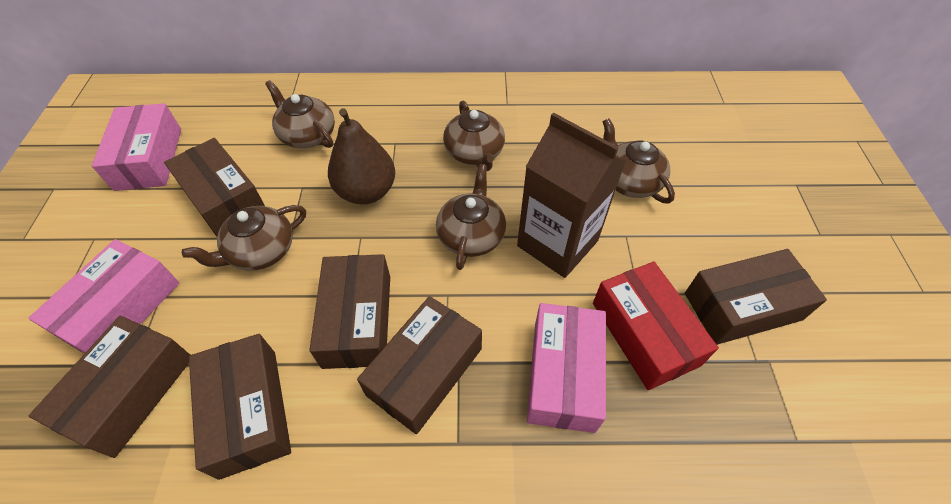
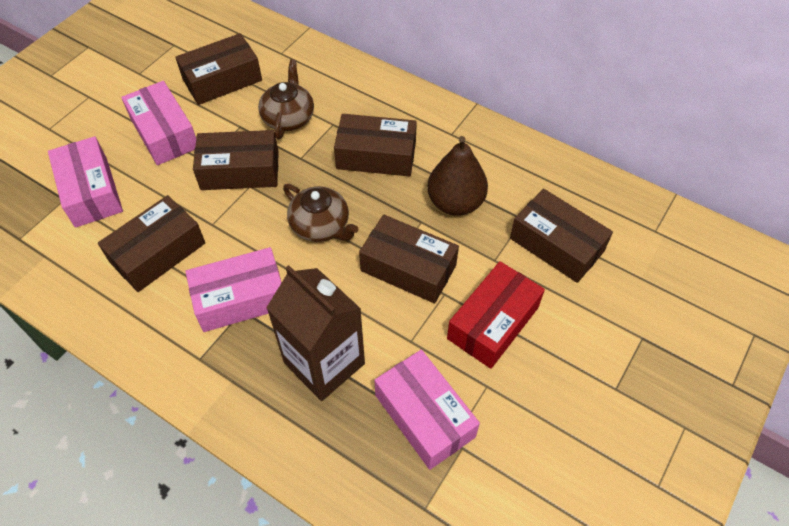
brown teapot: [182,205,306,271] [265,80,335,148] [436,164,506,270] [443,101,505,171] [603,118,675,204] = 5 -> [258,59,314,139] [283,184,359,242] = 2
pink box: [29,239,179,353] [92,103,181,191] [527,303,606,433] = 3 -> [48,136,123,228] [121,81,196,165] [185,247,282,332] [374,350,480,470] = 4

